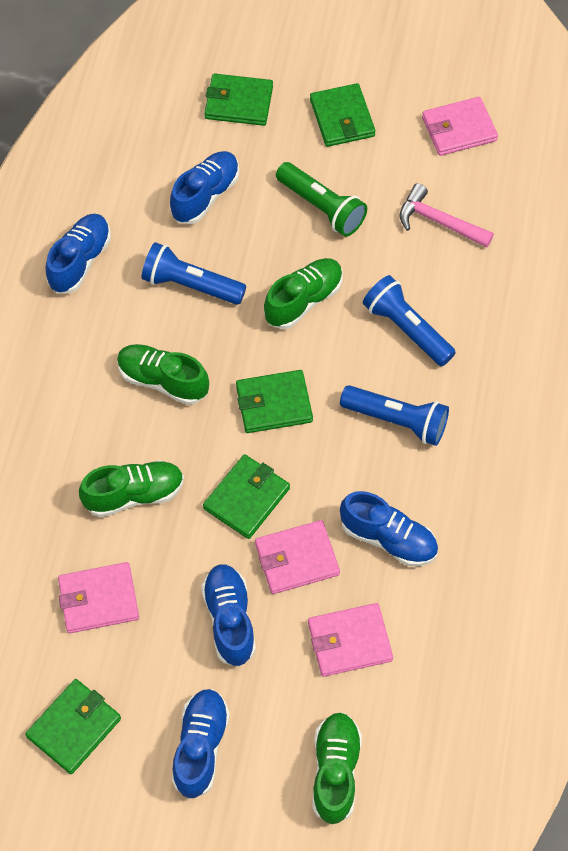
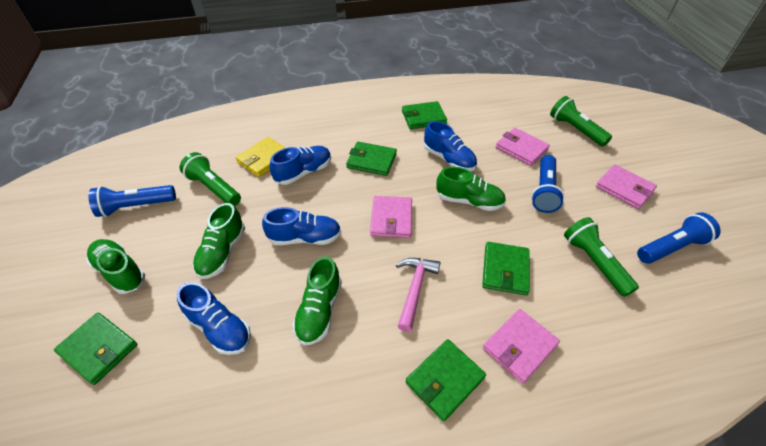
blue shoe: [46,214,111,294] [170,151,239,224] [172,689,230,799] [201,564,256,667] [340,491,438,566] = 5 -> [176,282,251,355] [262,207,341,245] [270,146,331,185] [424,121,477,171] = 4
green flashlight: [276,162,367,236] = 1 -> [180,152,241,206] [550,96,612,146] [564,217,639,297] = 3
yellow wallet: none = 0 -> [235,137,285,177] = 1

